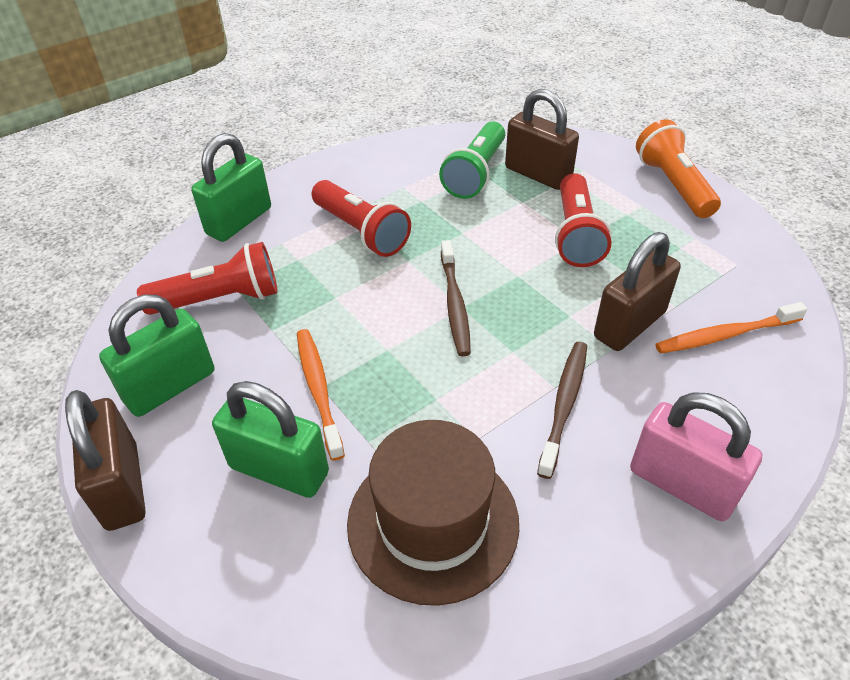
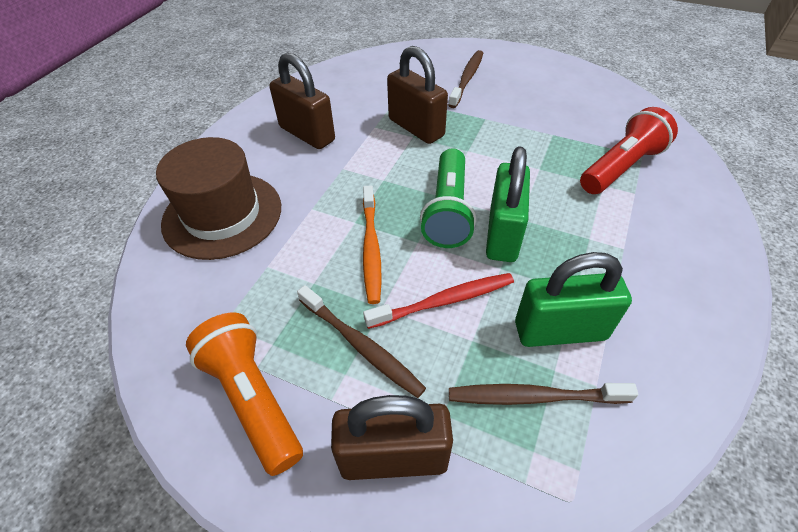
brown toothbrush: [441,240,471,356] [537,342,587,479] = 2 -> [297,285,426,398] [448,50,483,108] [449,383,638,405] = 3
green padlock: [99,295,215,417] [191,133,271,242] [212,381,329,498] = 3 -> [486,146,530,262] [515,252,632,347] = 2
orange toothbrush: [297,329,345,461] [655,302,808,353] = 2 -> [363,185,382,304] = 1
pink padlock: [630,392,763,521] = 1 -> none = 0
red flashlight: [137,242,278,315] [312,180,411,257] [555,173,612,267] = 3 -> [580,107,678,194] = 1
red toothbrush: none = 0 -> [363,273,514,329] = 1

